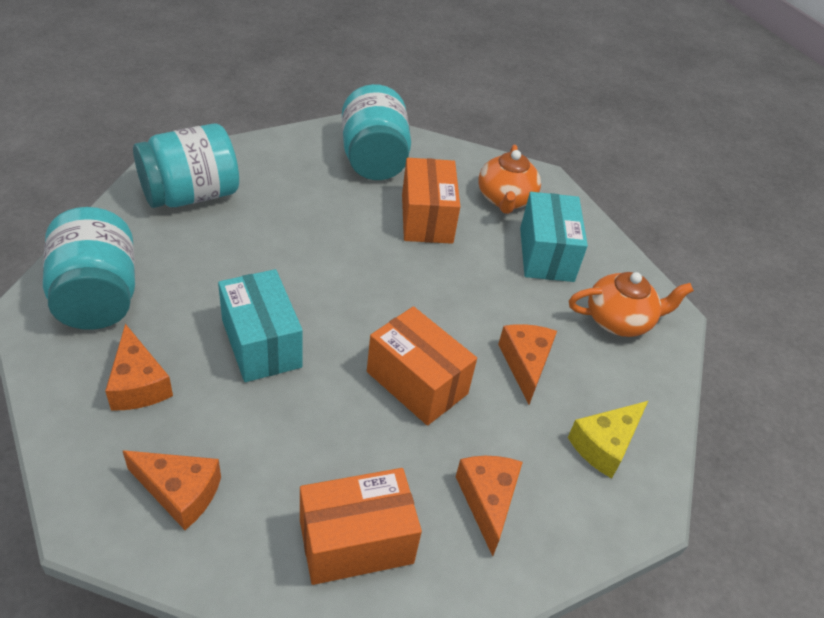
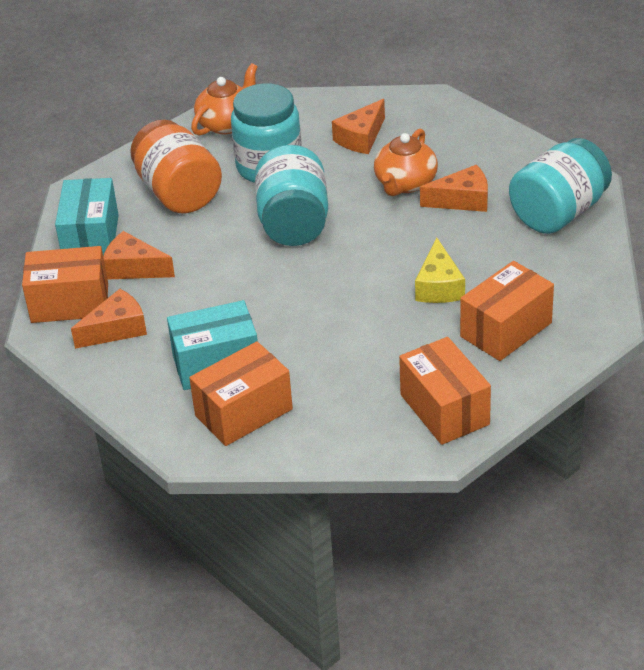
orange box: [300,468,422,585] [367,306,477,426] [402,158,460,244] = 3 -> [22,246,108,323] [189,341,293,446] [399,337,491,445] [460,261,554,361] = 4
orange jar: none = 0 -> [130,120,222,213] = 1

